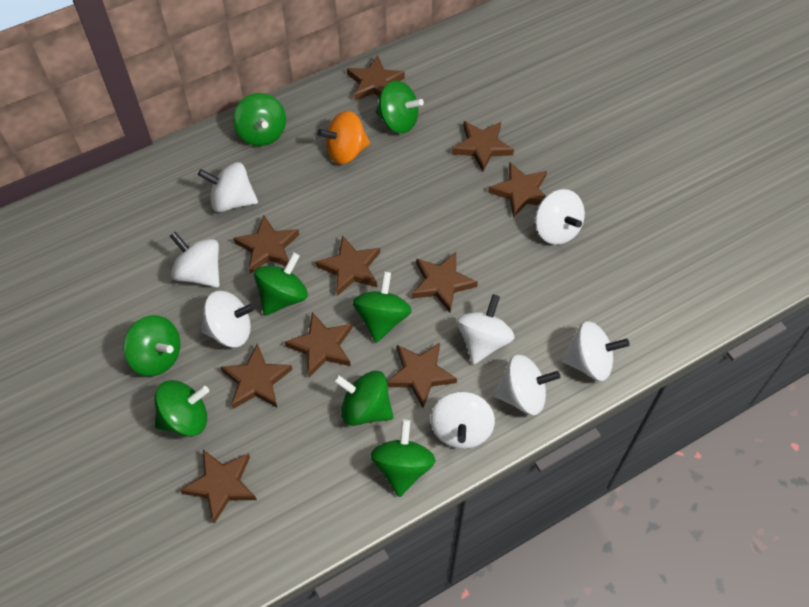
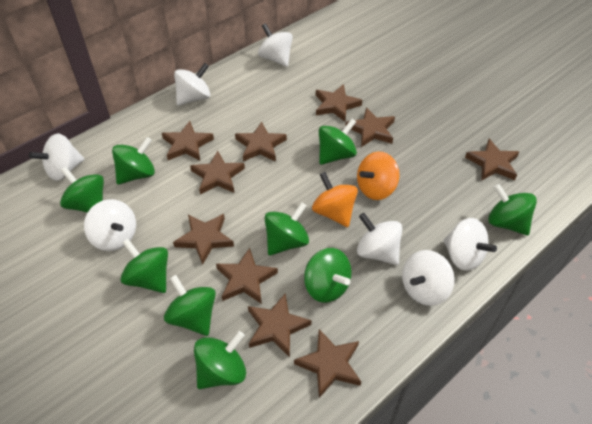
green spinning top: [124,315,180,376] [155,380,209,437] [233,93,286,146] [254,252,308,316] [333,371,394,426] [353,271,412,343] [370,419,436,497] [376,81,424,133] = 8 -> [60,167,104,213] [112,137,155,185] [121,239,168,293] [164,275,216,336] [194,331,246,389] [265,202,309,255] [304,248,352,303] [319,119,357,165] [488,184,537,236] = 9
orange spinning top: [317,111,370,165] = 1 -> [312,172,358,227] [357,152,400,200] = 2
white spinning top: [170,232,219,288] [198,162,258,212] [201,291,255,347] [431,392,495,449] [457,294,515,364] [493,355,561,415] [535,189,585,245] [561,321,629,381] = 8 -> [29,133,84,181] [84,199,136,251] [174,63,210,106] [258,23,293,67] [357,213,402,265] [402,250,455,306] [443,218,497,271] = 7

